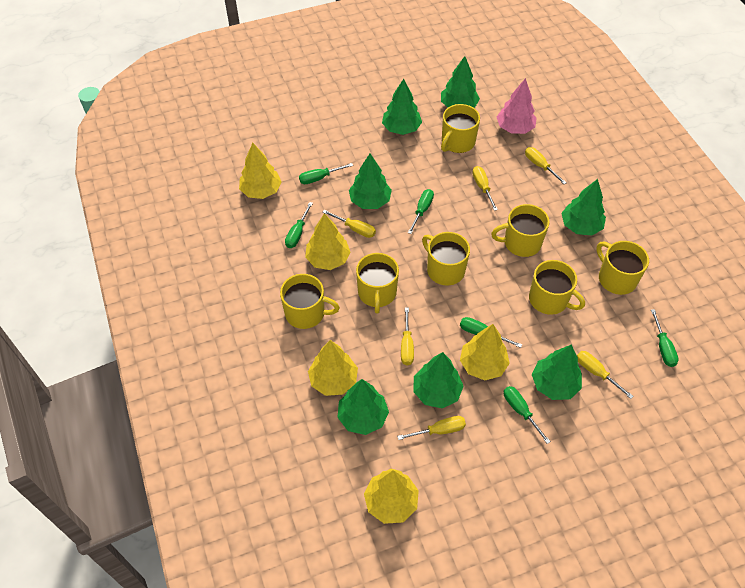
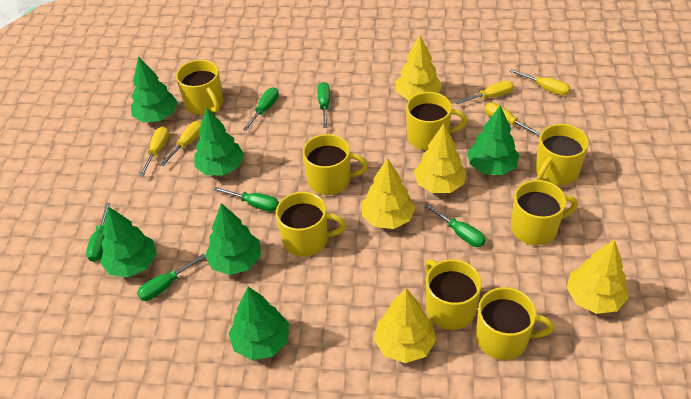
green tree: [337,379,389,435] [349,153,392,209] [382,79,422,135] [413,352,464,408] [441,56,480,108] [532,344,582,400] [561,179,606,236] = 7 -> [100,207,157,277] [131,57,178,122] [194,108,244,175] [205,203,261,275] [228,287,289,360] [467,105,519,175] = 6
pink tree: [497,78,537,134] = 1 -> none = 0
yellow mug: [280,274,340,329] [356,253,399,314] [422,232,470,285] [441,104,480,153] [491,204,550,257] [529,260,585,315] [596,241,649,295] = 7 -> [176,60,223,115] [276,192,346,257] [303,134,368,195] [406,92,467,150] [425,259,482,330] [476,287,554,360] [511,180,578,245] [535,124,589,185] = 8
yellow screwdriver: [323,210,376,238] [397,416,466,440] [401,308,414,365] [472,166,498,211] [525,147,567,184] [577,351,633,399] = 6 -> [139,126,169,176] [160,121,202,166] [455,81,514,104] [484,103,541,137] [510,69,570,96] = 5

